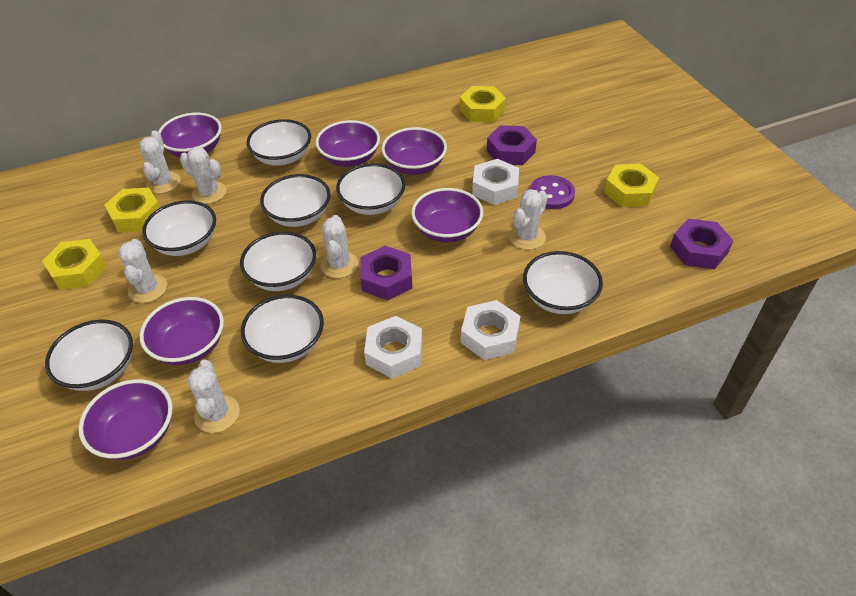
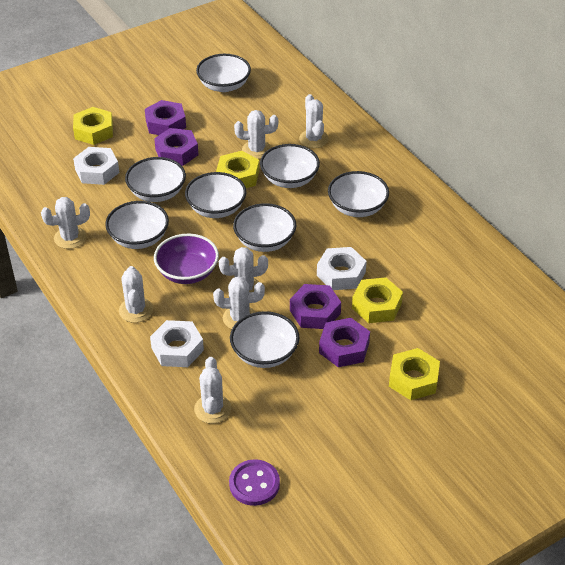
purple bowl: [78,379,173,460] [139,297,224,365] [158,113,222,157] [315,120,380,167] [381,127,447,175] [411,188,483,243] = 6 -> [154,234,219,284] = 1
purple nut: [361,246,412,300] [487,125,537,165] [670,219,733,269] = 3 -> [145,100,186,135] [154,128,199,166] [290,284,341,329] [319,318,370,367] = 4
white cactus: [118,239,167,303] [139,130,181,194] [180,147,227,204] [187,359,240,433] [320,215,358,278] [509,189,548,250] = 6 -> [41,197,90,249] [119,266,153,323] [194,357,231,424] [213,276,265,329] [219,247,268,292] [234,110,278,159] [299,94,329,148] = 7

